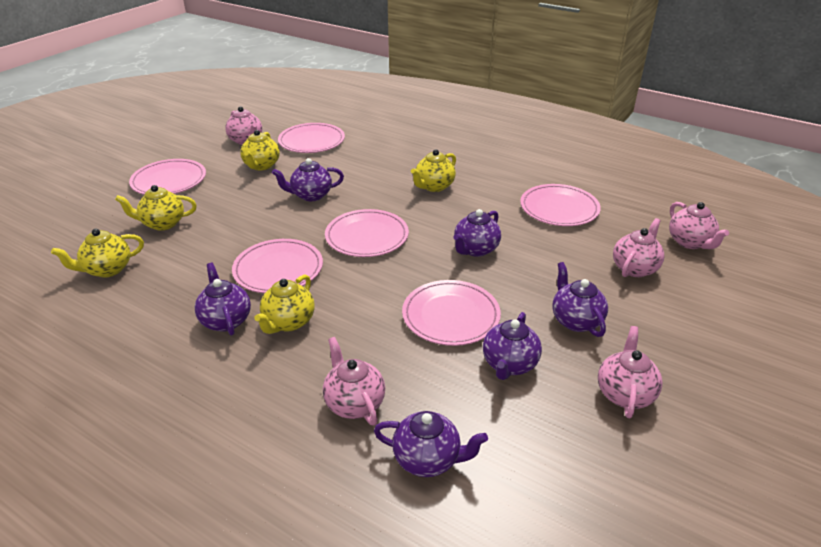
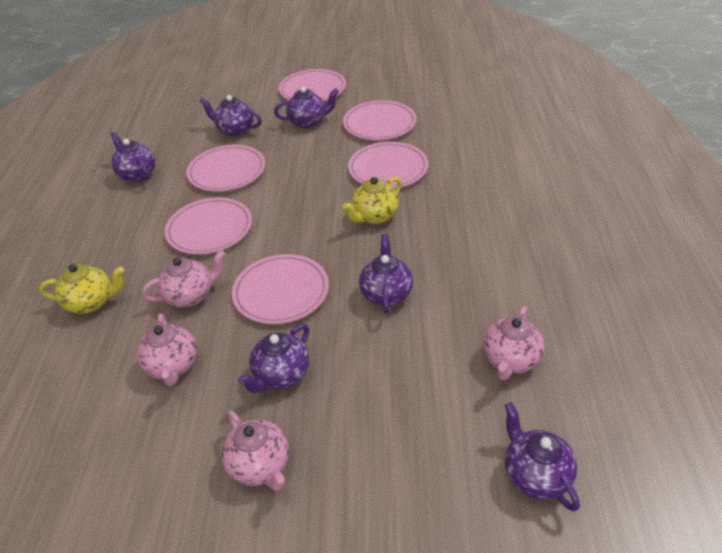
pink teapot: [225,106,262,145] [323,337,385,425] [598,326,663,418] [613,218,664,277] [669,202,729,249] = 5 -> [137,314,197,386] [142,250,225,307] [221,411,289,491] [483,306,544,380] = 4
yellow teapot: [51,229,144,278] [115,185,197,231] [240,130,280,171] [255,274,315,334] [411,149,456,192] = 5 -> [39,264,124,314] [343,177,402,224] = 2

